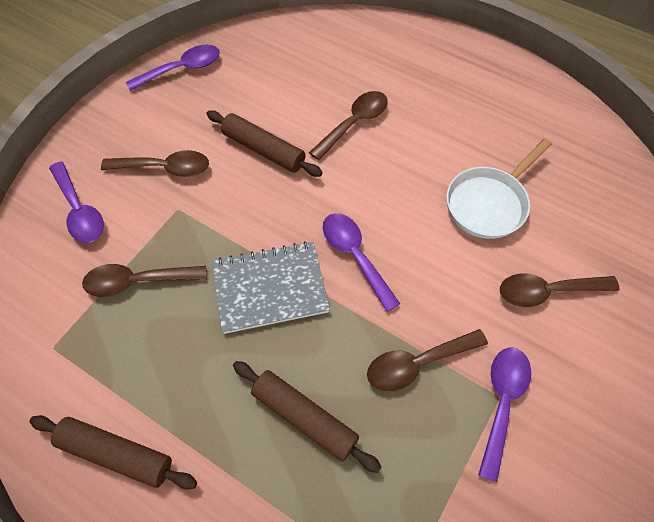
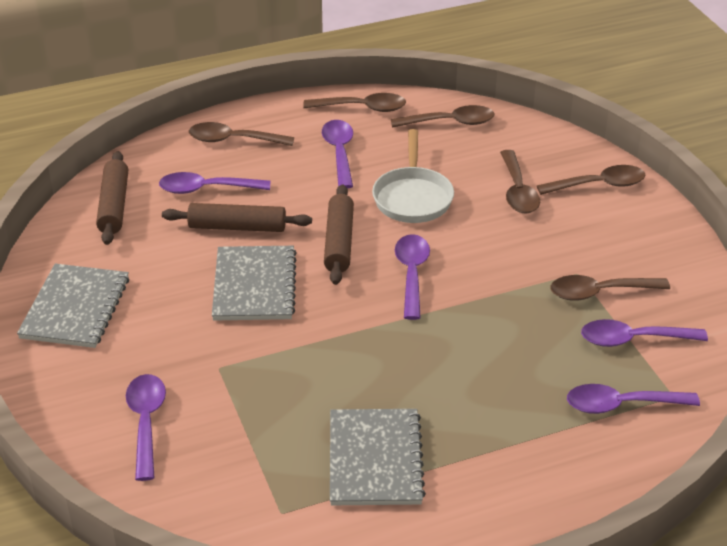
brown spoon: [82,264,206,297] [101,150,209,177] [309,91,388,160] [367,329,488,391] [500,274,620,307] = 5 -> [189,122,294,146] [303,93,406,112] [391,105,494,128] [500,150,540,214] [537,165,646,195] [550,275,670,301] = 6
grey notebook: [212,241,330,334] = 1 -> [17,264,129,348] [212,246,297,321] [330,409,426,505] = 3
purple spoon: [49,161,104,243] [126,45,220,91] [323,213,400,312] [478,347,531,482] = 4 -> [126,374,166,481] [159,172,270,194] [322,120,353,189] [395,234,430,320] [567,384,700,414] [581,319,708,347] = 6

